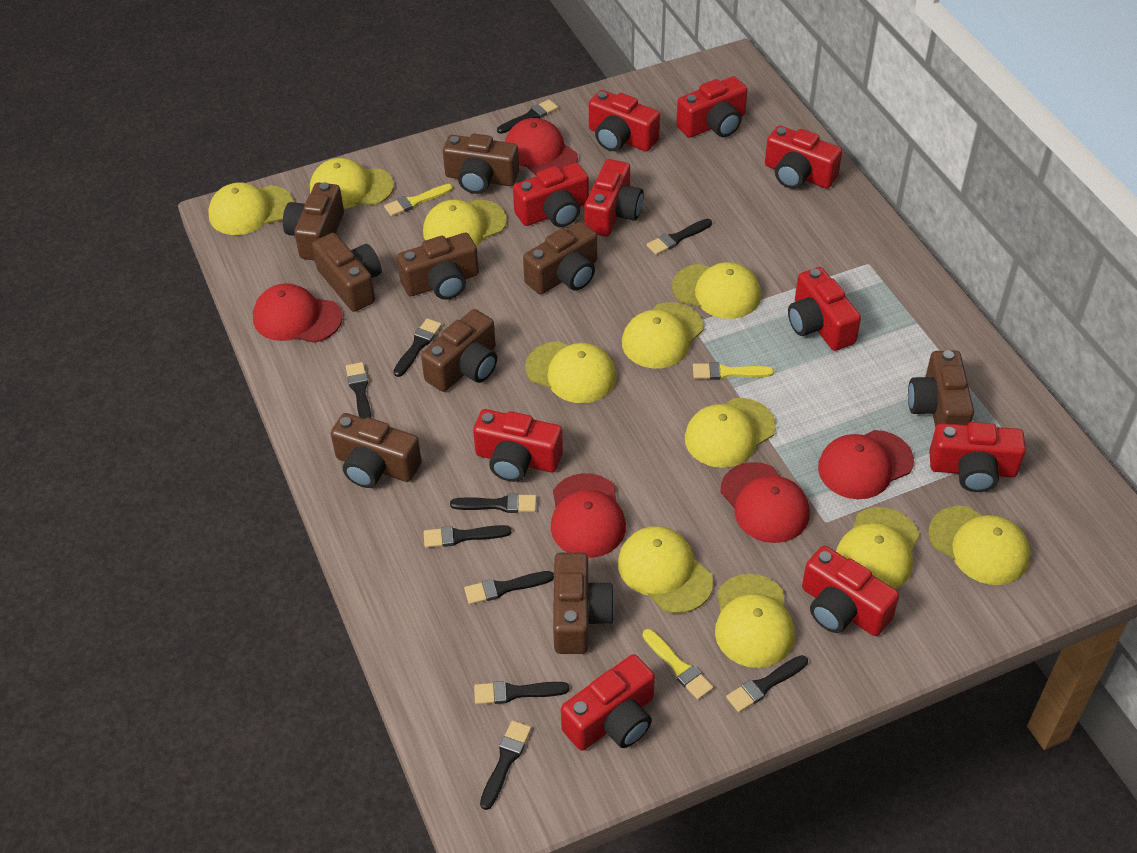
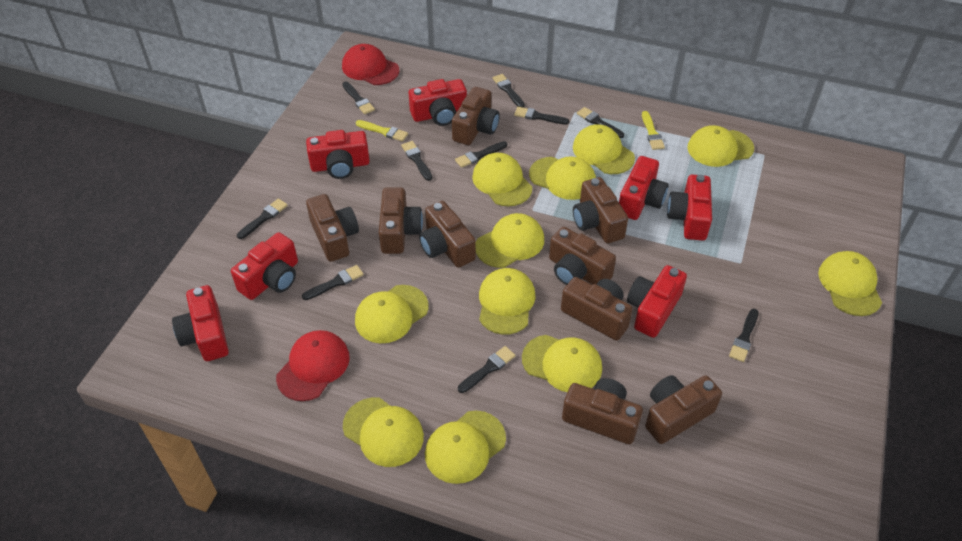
red camera: [473,409,563,482] [513,163,589,227] [561,654,655,751] [584,159,644,237] [589,90,660,151] [676,76,748,138] [765,126,842,189] [788,267,861,351] [802,546,899,636] [929,422,1026,492] = 10 -> [172,285,229,361] [231,232,298,300] [306,130,370,179] [409,79,467,126] [619,156,669,220] [627,265,687,338] [667,174,712,241] = 7
red cap: [253,283,342,343] [505,118,578,175] [551,473,626,558] [721,462,810,543] [818,430,914,499] = 5 -> [276,330,350,401] [342,44,399,85] = 2
yellow brush: [384,184,453,216] [643,629,714,700] [693,362,774,380] = 3 -> [356,120,408,142] [642,111,665,150] = 2

